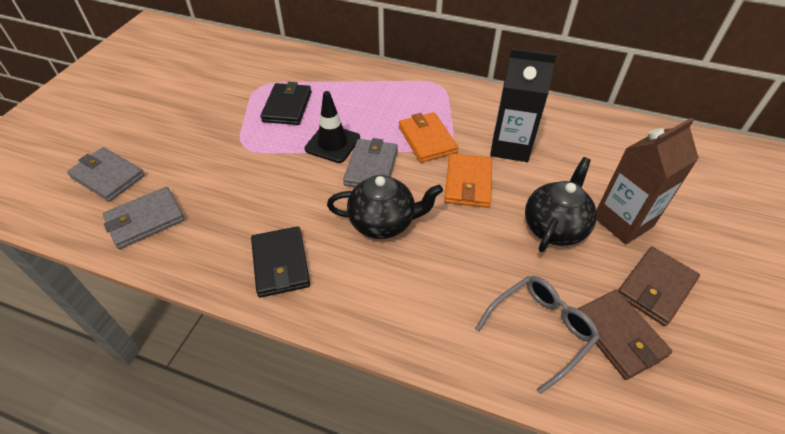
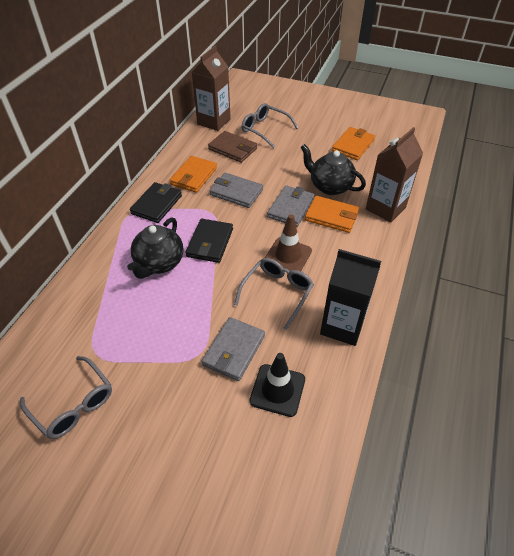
brown carton: [597,118,699,244] = 1 -> [192,46,231,131] [366,127,423,222] = 2
brown traffic cone: none = 0 -> [265,214,312,271] = 1
brown wallet: [578,290,672,380] [618,247,700,326] = 2 -> [208,131,257,163] = 1
grey glasses: [475,276,600,394] = 1 -> [20,356,112,439] [234,258,314,330] [242,103,298,148] = 3
orange wallet: [399,112,458,163] [444,154,492,208] = 2 -> [170,156,217,193] [305,196,359,233] [332,127,375,160] = 3

